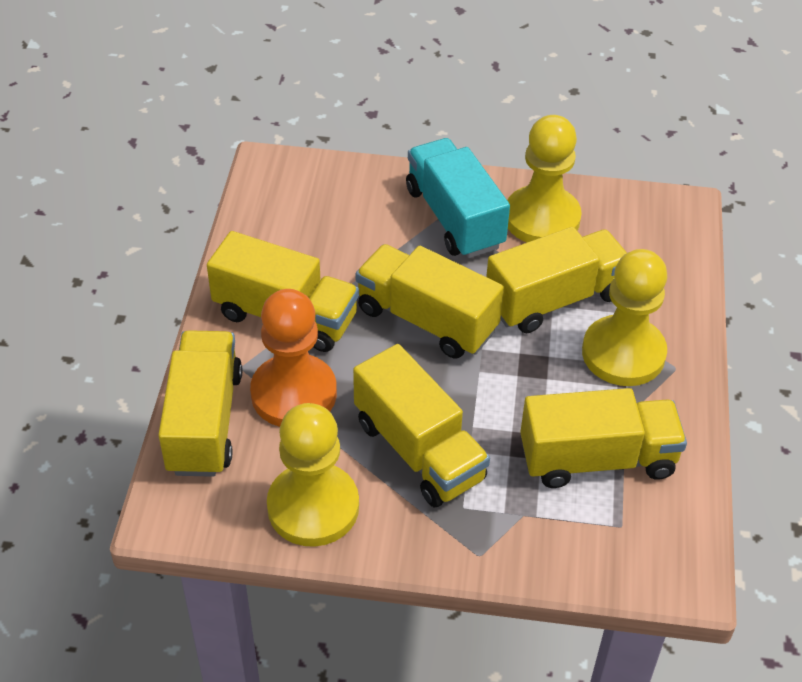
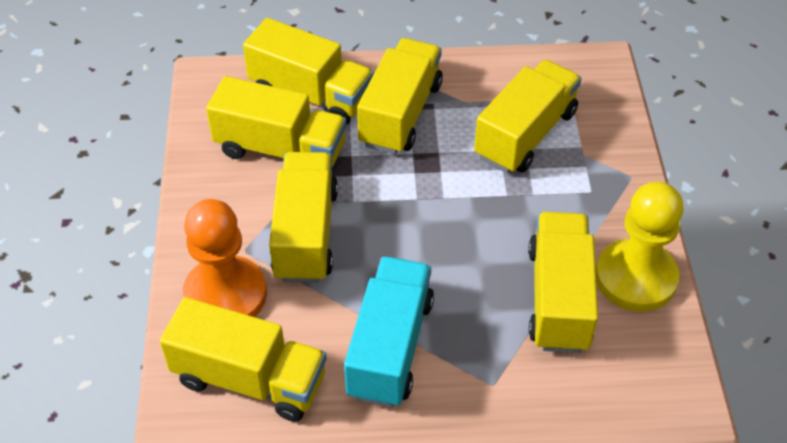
yellow pawn: [267,403,359,547] [507,115,582,242] [582,249,667,386] = 3 -> [596,182,684,312] = 1
yellow truck: [158,330,242,477] [207,231,359,352] [353,344,490,507] [356,244,504,359] [486,227,627,333] [520,388,687,488] = 6 -> [160,297,327,422] [206,76,347,167] [243,18,374,124] [269,152,338,283] [357,38,443,154] [474,60,582,173] [528,212,598,353] = 7

